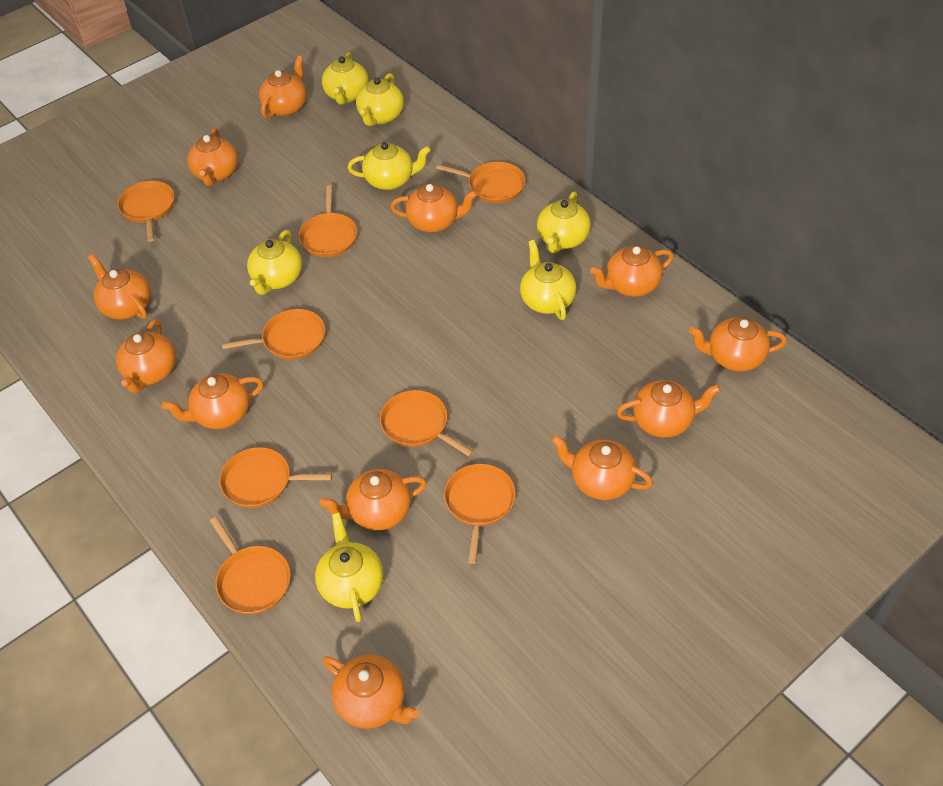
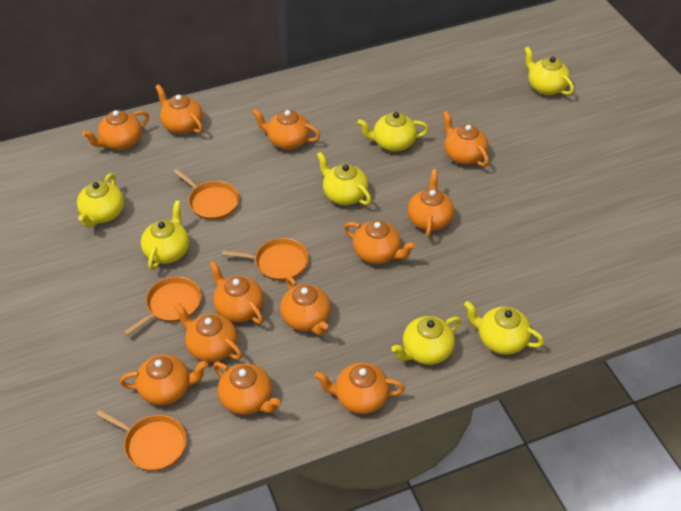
orange pan: [117,181,174,242] [210,517,291,614] [219,447,332,508] [222,309,325,360] [299,185,357,257] [380,390,474,457] [436,162,525,203] [444,464,516,564] = 8 -> [96,410,187,471] [124,276,202,336] [173,169,239,220] [222,238,309,281] = 4

